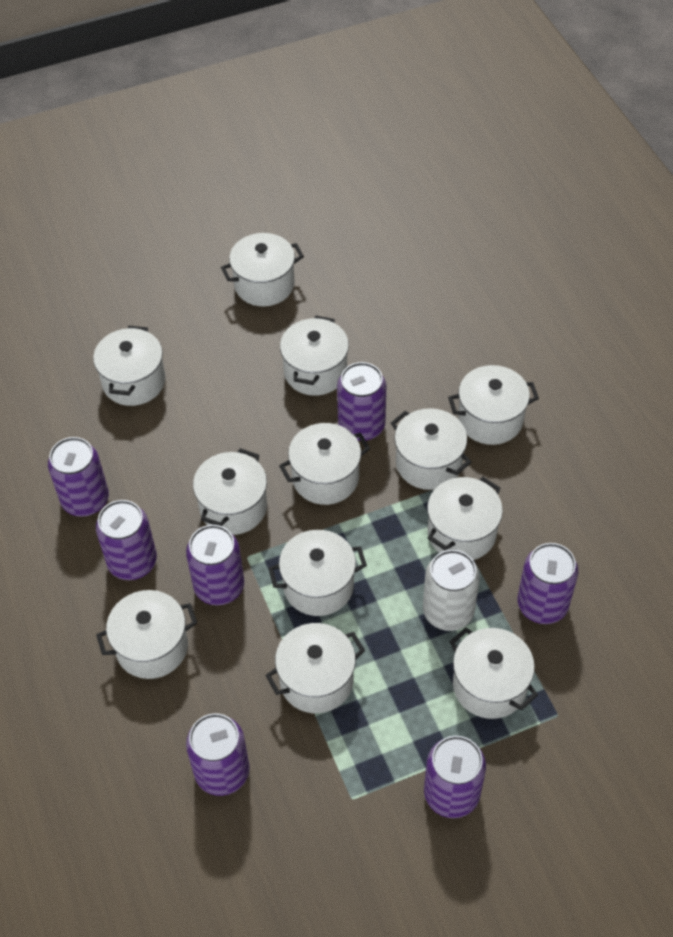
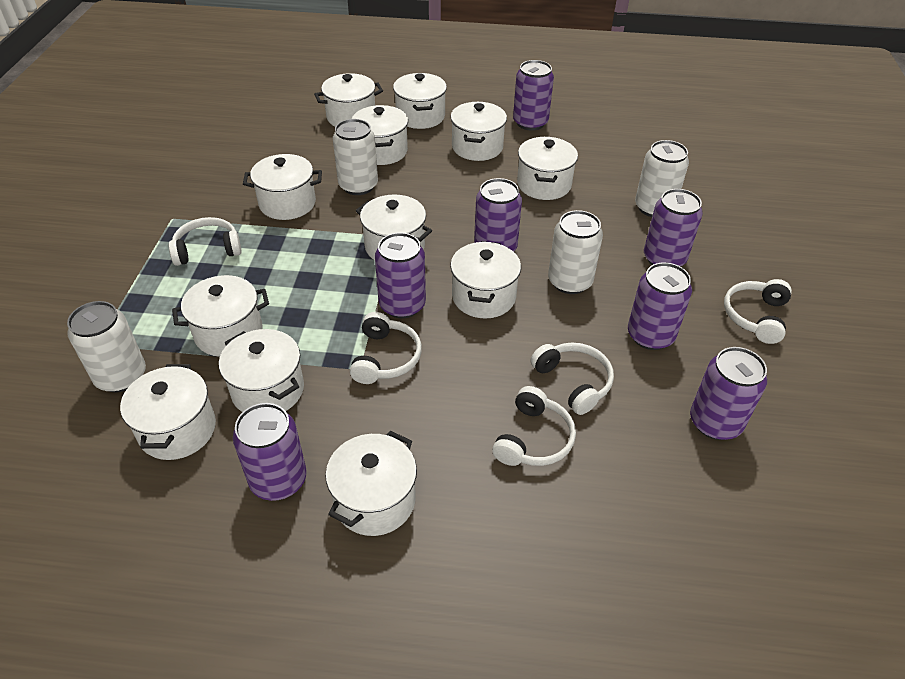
white can: [423,550,480,631] = 1 -> [67,301,146,392] [333,119,378,195] [548,210,603,294] [635,140,689,217] = 4
white headphones: none = 0 -> [169,217,242,266] [350,312,422,384] [492,386,576,466] [530,343,614,415] [724,279,792,344] = 5

